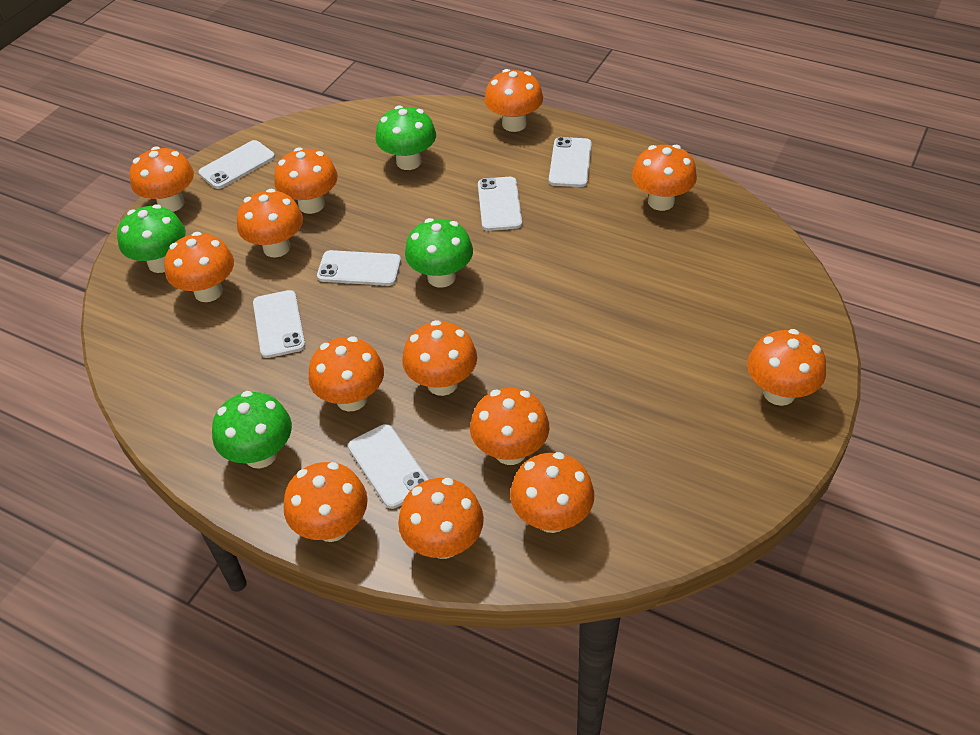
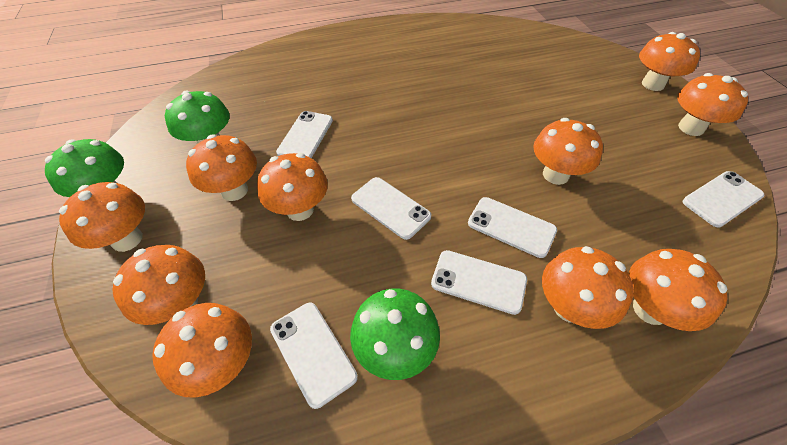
green mushroom: [117,204,186,273] [212,391,292,469] [375,106,436,170] [405,218,473,288] = 4 -> [45,139,124,197] [165,91,230,144] [350,289,440,380] = 3
orange mushroom: [130,146,194,212] [164,232,234,302] [237,189,303,258] [274,148,338,214] [284,462,368,542] [308,336,384,411] [398,478,484,559] [402,320,477,396] [470,388,549,465] [484,69,543,132] [510,452,594,533] [632,145,697,211] [747,329,826,406] = 13 -> [59,182,145,252] [112,245,205,325] [152,303,252,398] [186,135,257,201] [257,153,328,221] [533,118,603,185] [542,246,634,329] [628,249,728,331] [639,32,700,91] [677,73,748,136] = 10

